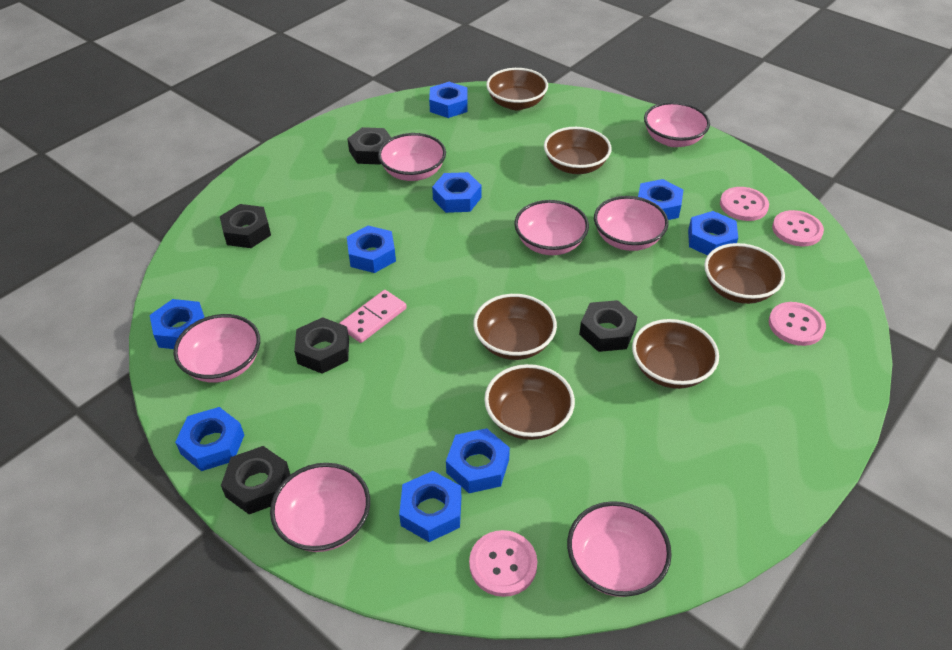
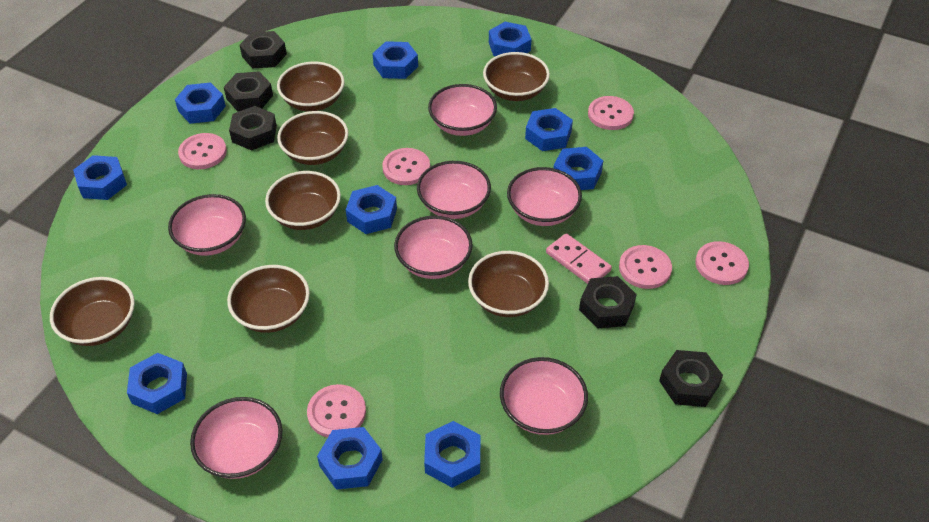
blue nut: [150,299,205,349] [175,407,244,471] [347,226,396,273] [399,471,461,542] [429,82,468,118] [432,172,481,213] [446,428,510,493] [638,179,683,220] [688,211,738,255] = 9 -> [73,155,127,200] [127,353,187,414] [175,82,226,124] [317,427,383,490] [346,185,397,234] [372,41,418,79] [424,421,480,488] [489,22,532,56] [525,108,573,151] [554,147,603,190] = 10
brown bowl: [473,294,557,360] [484,364,575,440] [486,68,548,110] [544,127,612,174] [632,319,719,389] [704,243,785,304] = 6 -> [50,277,135,346] [227,265,310,333] [265,171,341,230] [277,62,345,111] [277,111,349,165] [468,251,549,317] [483,52,550,101] = 7
pink button: [469,530,537,597] [720,187,769,221] [769,302,826,346] [772,210,824,246] = 4 -> [178,133,227,169] [307,384,366,438] [382,148,430,185] [588,96,634,130] [619,245,672,289] [695,241,749,285] = 6

